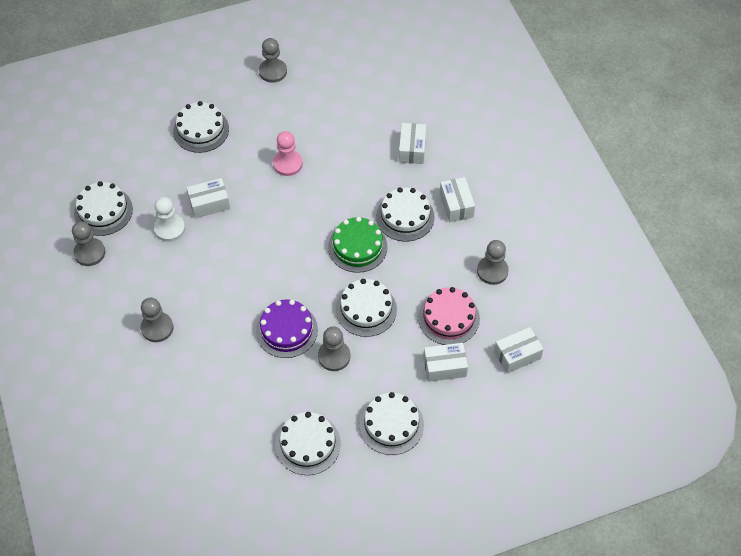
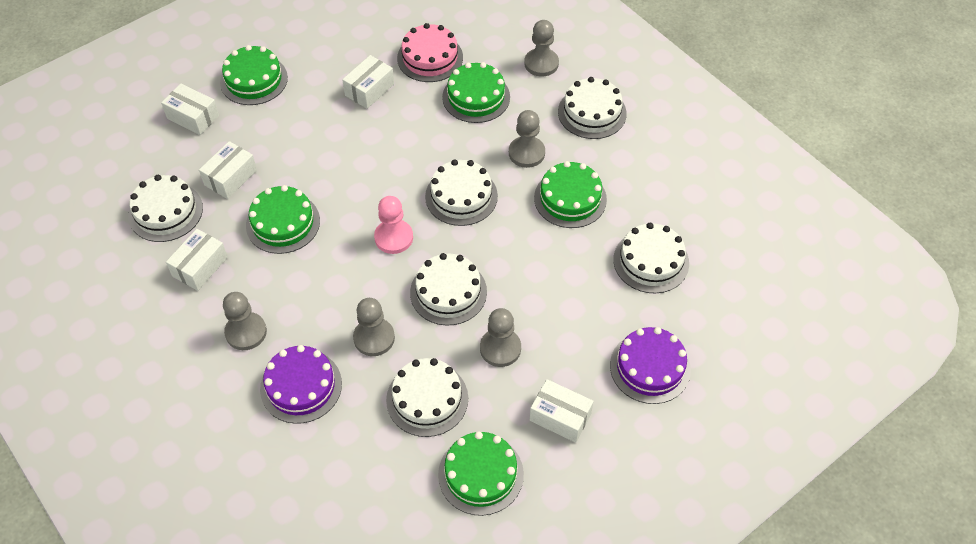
green cake: [328,217,388,273] = 1 -> [220,45,288,105] [246,185,320,254] [438,431,524,516] [442,62,510,123] [534,161,607,228] = 5
purple cake: [256,299,318,358] = 1 -> [260,345,342,424] [610,327,691,404] = 2
white pawn: [154,197,185,242] = 1 -> none = 0

